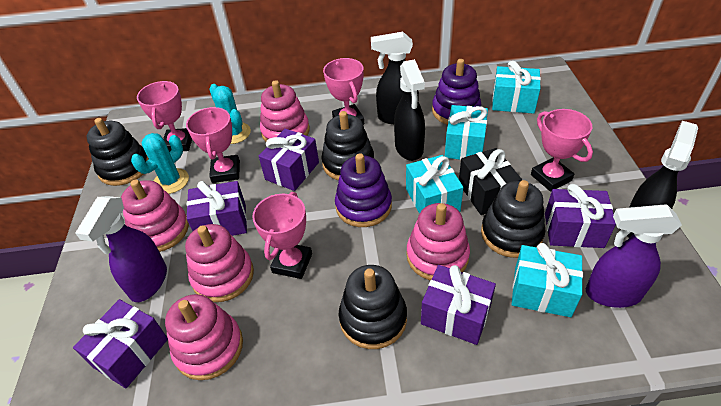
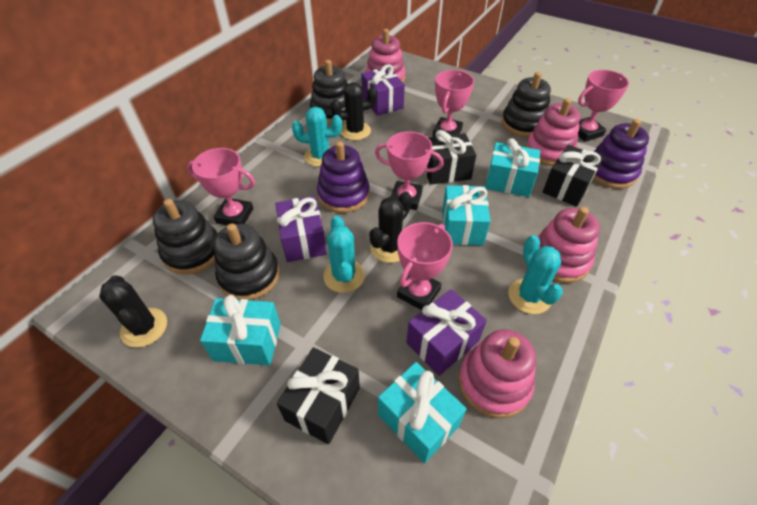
black cactus: none = 0 -> [99,275,167,348] [331,82,377,140] [369,192,412,263] = 3
black gift: [459,148,522,215] = 1 -> [277,347,360,444] [425,130,476,185] [543,145,603,207] = 3
black spray bottle: [371,32,419,124] [394,59,425,161] [627,121,698,238] = 3 -> none = 0
pink stacking toy: [121,180,189,252] [165,294,243,380] [185,224,254,302] [260,80,310,142] [406,203,470,280] = 5 -> [365,29,406,83] [459,329,536,418] [526,98,580,166] [537,207,600,283] = 4
purple gift: [73,299,168,388] [187,181,247,236] [259,129,319,191] [421,265,496,345] [545,184,616,248] = 5 -> [275,196,327,262] [361,64,405,116] [407,289,487,376] = 3
purple spray bottle: [75,196,167,302] [586,205,682,308] = 2 -> none = 0
turquoise cactus: [131,133,189,194] [209,84,251,144] = 2 -> [292,107,342,167] [323,216,365,293] [508,235,563,314] = 3

